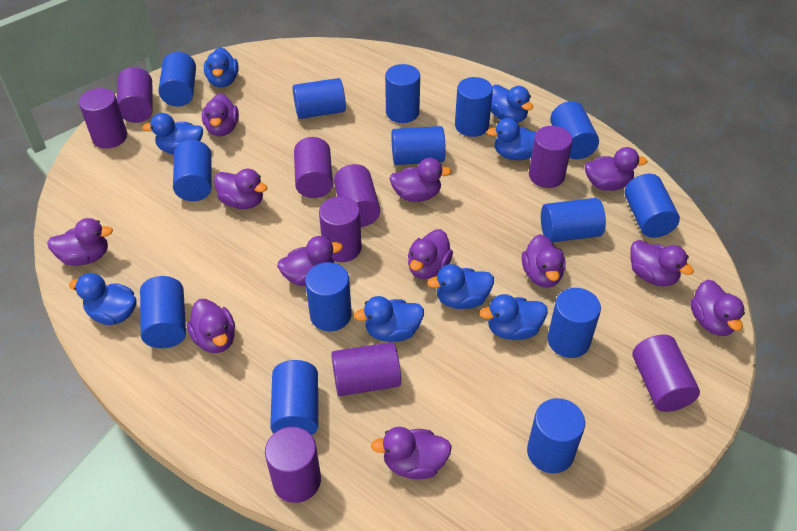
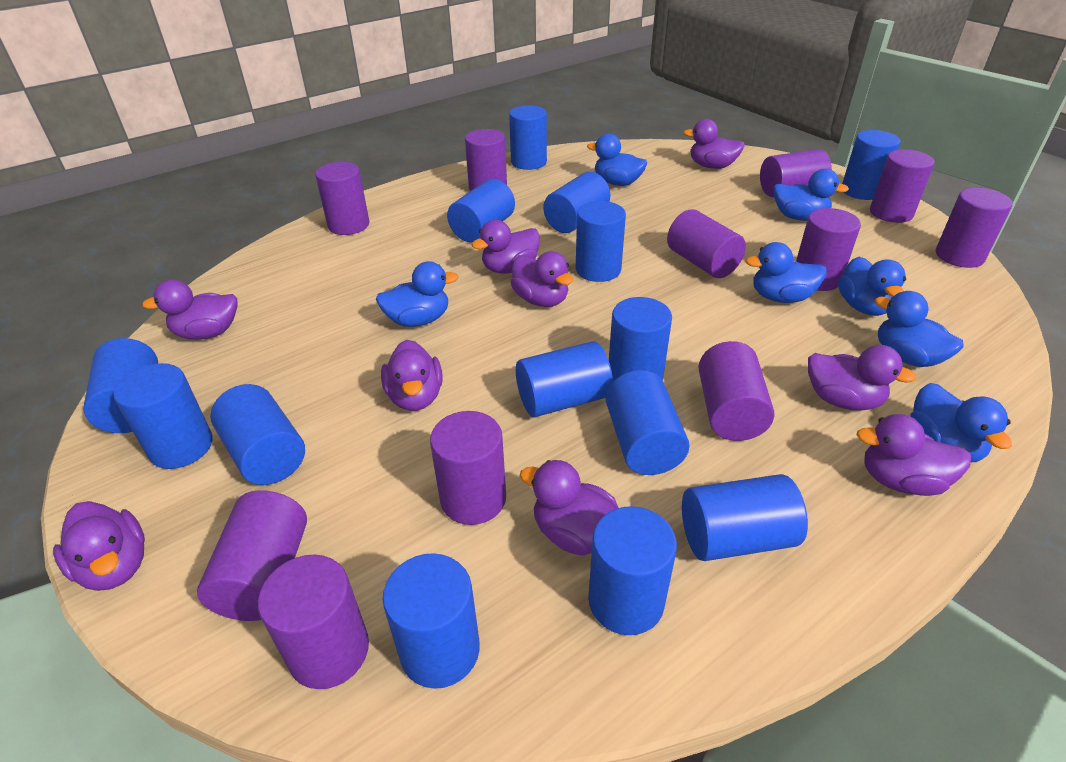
blue duck: [69,273,137,325] [142,113,203,154] [204,47,239,87] [354,296,424,342] [427,264,494,309] [480,294,548,340] [487,118,536,160] [491,85,533,123] = 8 -> [376,261,459,327] [587,133,647,186] [745,242,827,303] [773,169,849,221] [838,257,906,316] [875,291,963,367] [910,383,1012,462] = 7
purple cylinder: [79,88,127,149] [117,67,153,123] [265,427,321,503] [294,137,333,198] [319,196,362,262] [331,342,401,396] [334,164,380,227] [529,126,573,188] [633,335,700,412] = 9 -> [197,490,307,621] [258,554,369,689] [315,162,370,235] [430,411,506,525] [465,129,507,191] [667,209,746,278] [698,341,774,441] [760,149,832,197] [796,208,861,291] [870,149,935,223] [936,188,1013,268] = 11
purple duck: [47,218,113,266] [187,299,235,353] [202,93,239,137] [214,169,268,209] [277,236,343,286] [371,427,452,479] [389,158,452,202] [408,229,453,279] [522,234,566,288] [585,147,647,191] [630,240,694,286] [690,280,745,336] = 12 -> [53,501,145,591] [142,279,238,339] [381,340,443,411] [471,220,540,274] [511,251,573,307] [519,460,619,556] [683,119,745,169] [808,345,917,411] [856,414,971,496] = 9

